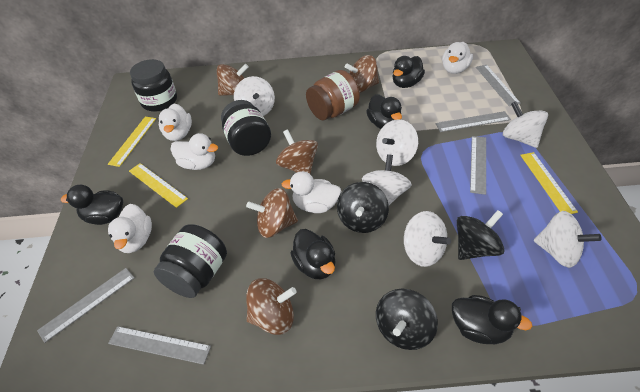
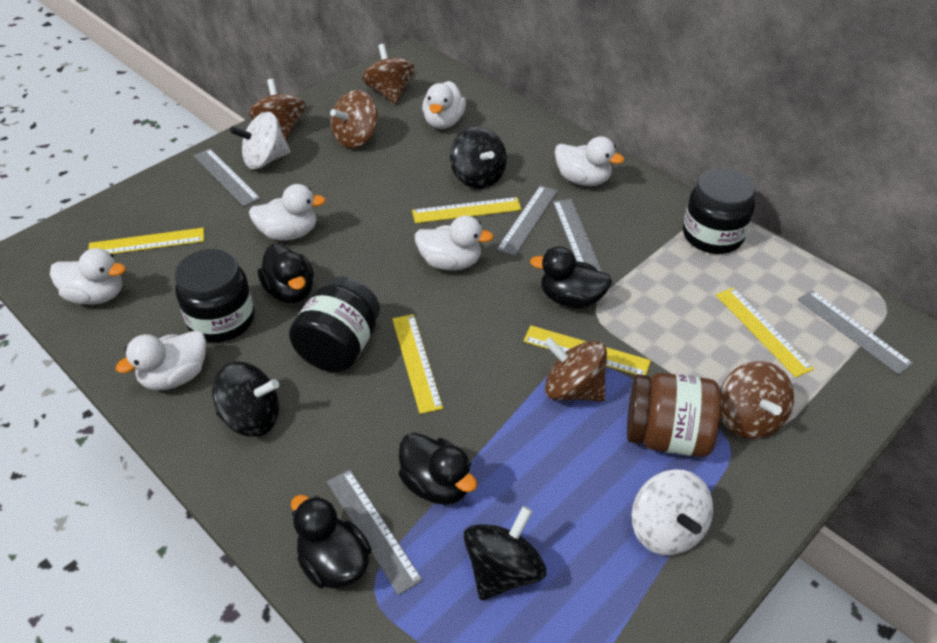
black duck: [61,185,123,225] [290,229,335,279] [366,94,402,129] [392,56,425,88] [452,295,532,344] = 5 -> [258,244,314,303] [291,495,371,589] [398,433,477,505] [530,246,612,309] = 4
white duck: [108,204,152,253] [159,103,192,141] [170,133,218,170] [282,171,342,213] [442,42,473,74] = 5 -> [50,248,126,305] [116,330,206,390] [249,184,326,241] [415,215,494,271] [422,81,466,129] [555,136,624,186] = 6
white spinning top: [234,76,275,116] [362,154,412,205] [376,119,418,166] [404,211,451,267] [503,101,548,148] [534,211,602,268] = 6 -> [230,112,290,169] [632,469,713,555] = 2
yellow ruler: [108,117,156,167] [129,163,188,208] [520,152,578,214] = 3 -> [88,228,204,254] [392,314,443,414] [412,197,522,223] [523,325,651,375] [716,288,814,378] = 5

